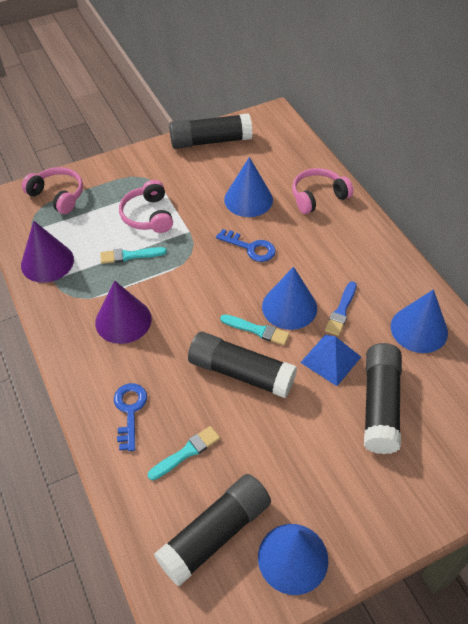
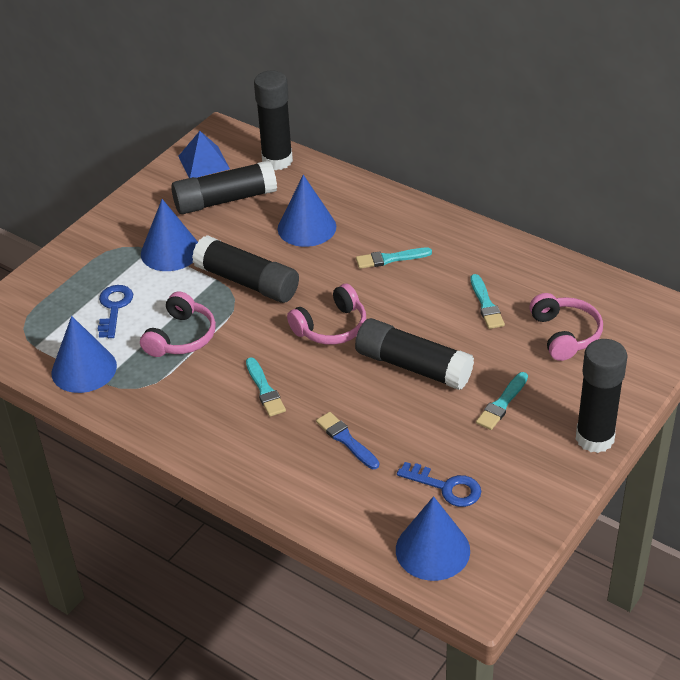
black glue stick: [154,474,271,586] [169,113,252,149] [188,332,297,398] [364,343,402,454] = 4 -> [171,160,277,214] [192,235,299,303] [254,70,293,170] [355,318,474,390] [576,339,628,453] = 5
purple cone: [21,221,74,283] [95,280,151,344] = 2 -> none = 0
turquoise brush: [100,247,167,264] [148,426,220,480] [220,314,290,345] = 3 -> [246,357,286,417] [356,248,432,269] [471,274,505,329] [476,372,528,430] = 4

